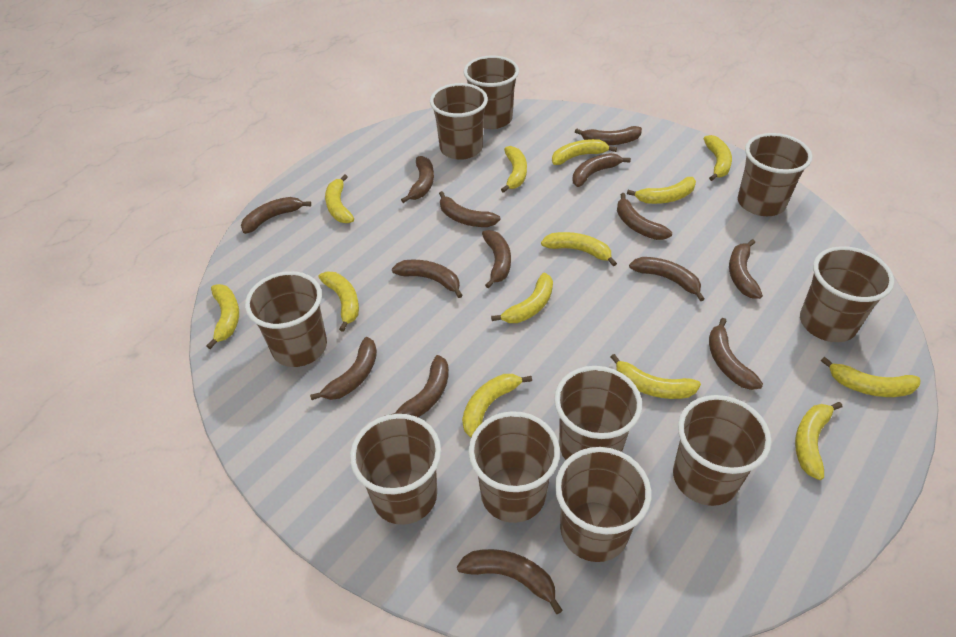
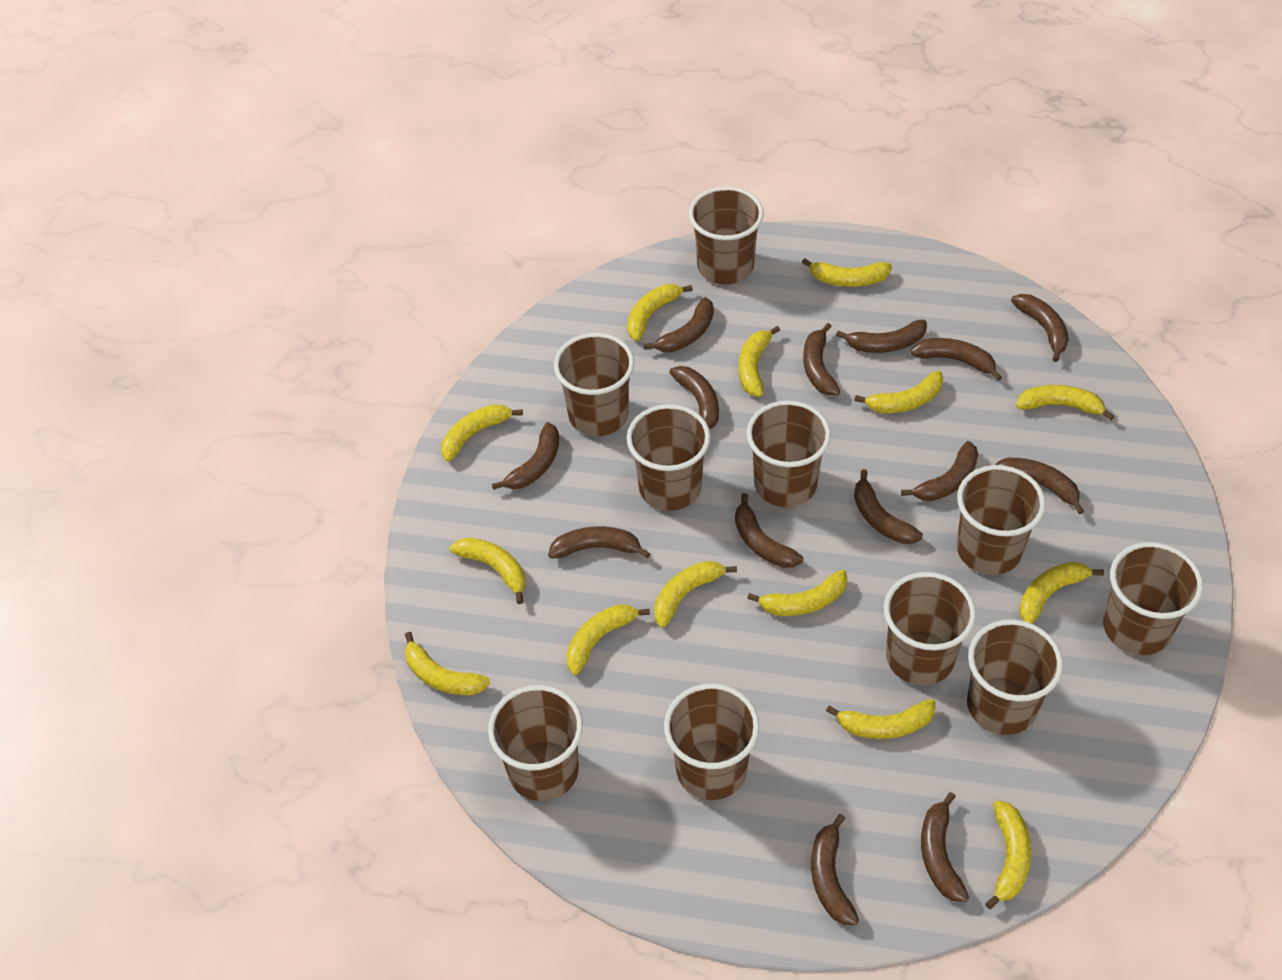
yellow banana: [206,284,239,349] [318,272,359,332] [325,174,354,223] [462,374,532,437] [491,273,553,323] [501,146,527,193] [541,232,617,266] [552,139,617,165] [611,354,701,399] [627,177,696,204] [704,135,732,181] [795,402,842,480] [821,357,921,397] = 13 -> [405,632,490,695] [441,404,523,462] [450,538,526,604] [566,604,650,675] [627,284,693,341] [654,561,737,628] [739,326,780,397] [747,570,847,616] [802,258,892,287] [826,699,936,739] [854,371,943,413] [985,800,1031,909] [1016,385,1115,420] [1019,562,1104,624] = 14

